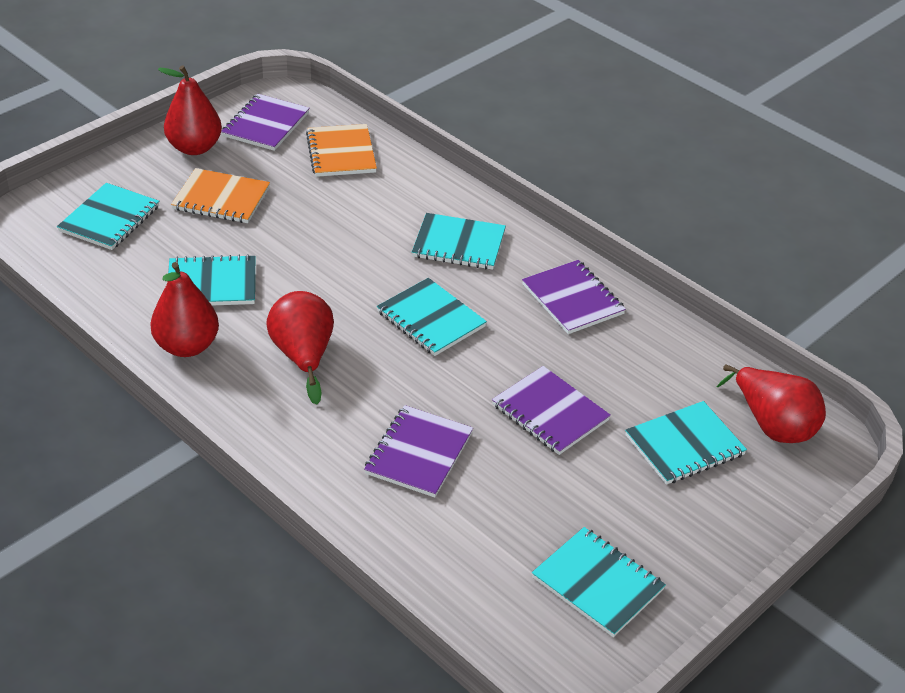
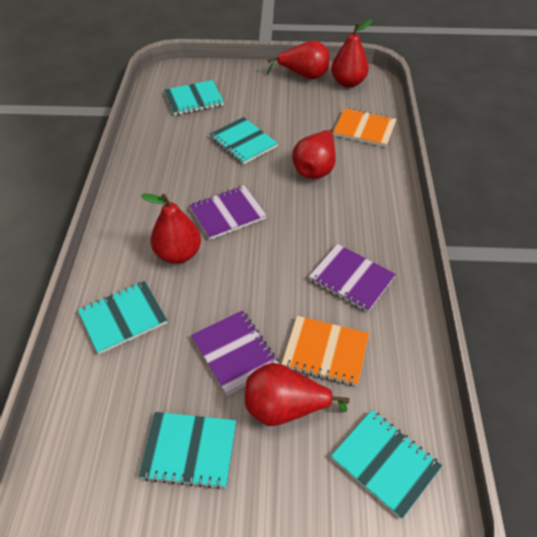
purple notebook: [221,94,310,151] [364,405,473,498] [492,366,611,455] [522,260,626,334] = 4 -> [189,185,267,240] [191,310,279,395] [309,244,396,312] = 3
red pear: [150,262,219,357] [158,65,222,155] [266,291,334,405] [716,365,826,443] = 4 -> [141,194,201,264] [245,363,350,426] [267,40,330,79] [292,129,336,179] [331,20,372,88] = 5
turquoise notebook: [57,183,159,250] [168,254,255,305] [377,278,487,356] [412,213,506,270] [532,527,666,637] [625,401,747,485] = 6 -> [78,281,167,354] [139,412,236,489] [164,80,224,115] [209,117,278,165] [331,410,442,519] = 5

